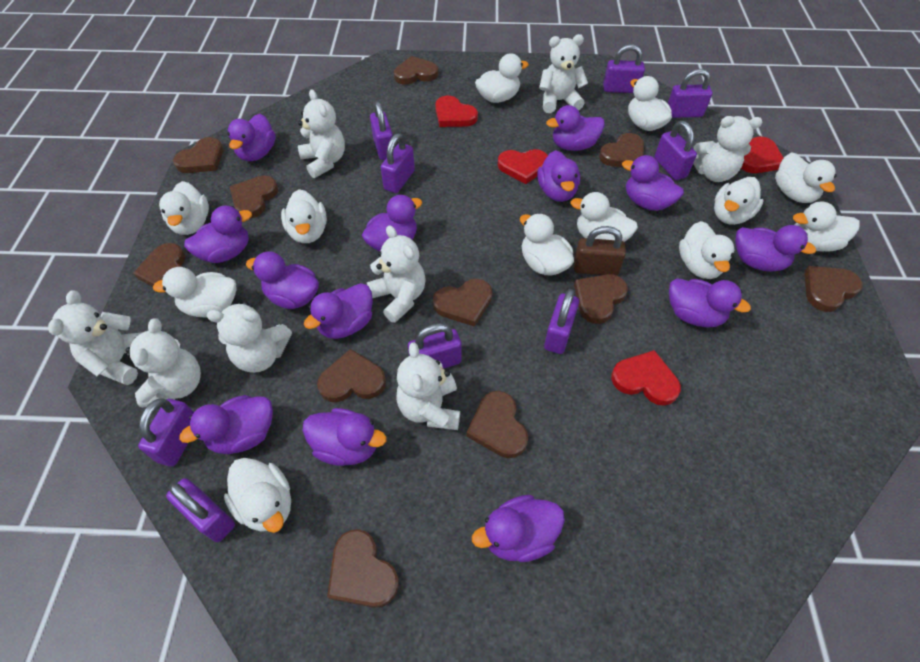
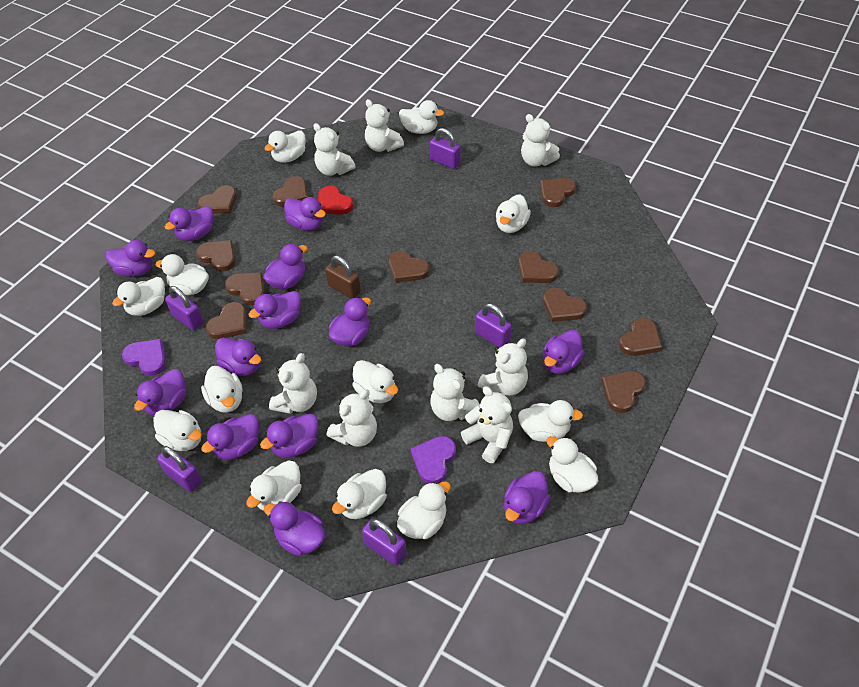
purple heart: none = 0 -> [122,339,166,376] [411,436,456,484] = 2
purple padlock: [138,398,194,467] [166,478,235,542] [370,101,393,160] [380,133,415,193] [408,323,462,369] [544,289,579,354] [603,44,645,93] [654,121,697,180] [668,69,712,118] = 9 -> [157,446,202,492] [165,286,203,330] [362,519,407,566] [430,128,460,169] [475,303,512,348] = 5
red heart: [435,96,478,127] [498,149,548,184] [611,350,681,406] [741,137,783,173] = 4 -> [318,186,353,214] = 1
white duck: [153,267,237,318] [159,181,209,235] [224,458,291,533] [281,189,327,243] [475,53,529,103] [520,213,574,275] [570,192,638,242] [628,76,672,131] [679,221,735,279] [714,177,764,225] [775,152,837,203] [793,202,859,252] = 12 -> [112,277,165,316] [153,410,202,451] [156,254,209,295] [201,366,243,413] [246,460,301,511] [264,130,306,163] [332,469,387,519] [352,360,398,403] [397,481,451,539] [399,100,444,134] [496,194,531,233] [518,400,583,442] [546,436,599,493] = 13

